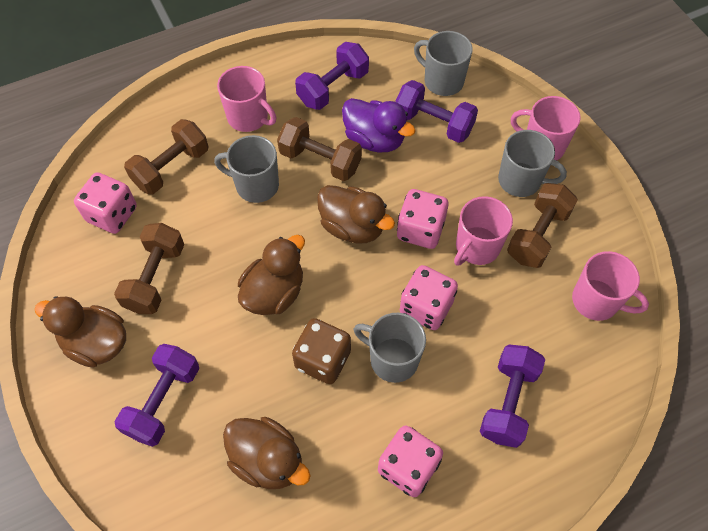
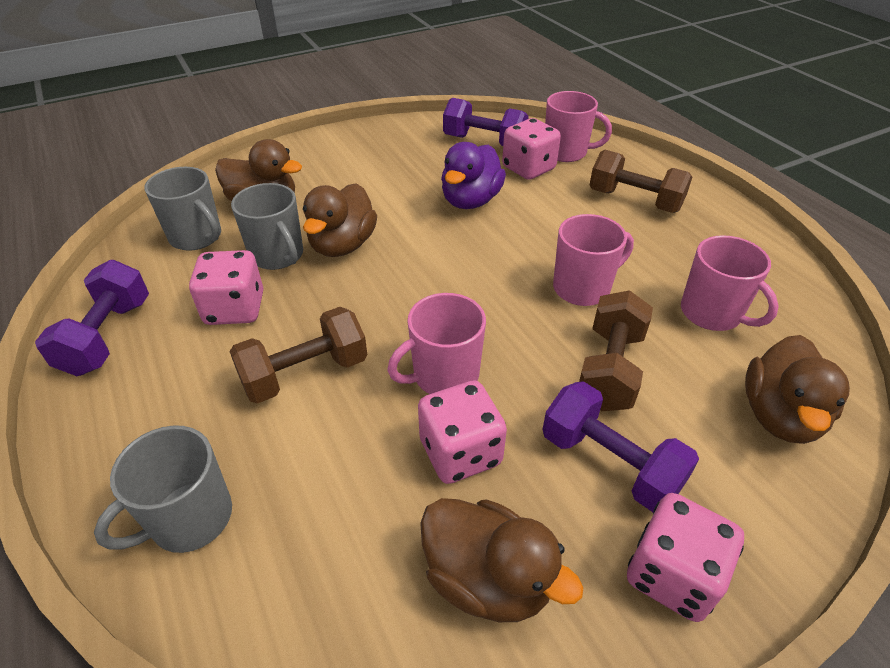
brown dice: [292,318,351,384] = 1 -> none = 0
brown dumbbell: [114,223,184,314] [124,119,208,194] [277,117,362,181] [507,183,578,268] = 4 -> [229,307,367,404] [579,290,653,411] [590,150,692,213] = 3
grey mug: [214,135,279,203] [353,313,426,383] [414,31,473,96] [498,130,567,197] = 4 -> [94,425,232,553] [145,167,221,251] [231,183,303,270] = 3
purple dumbbell: [114,344,199,447] [295,42,369,110] [395,80,478,143] [480,345,545,448] = 4 -> [35,260,149,376] [443,98,529,146] [542,381,699,512] = 3

